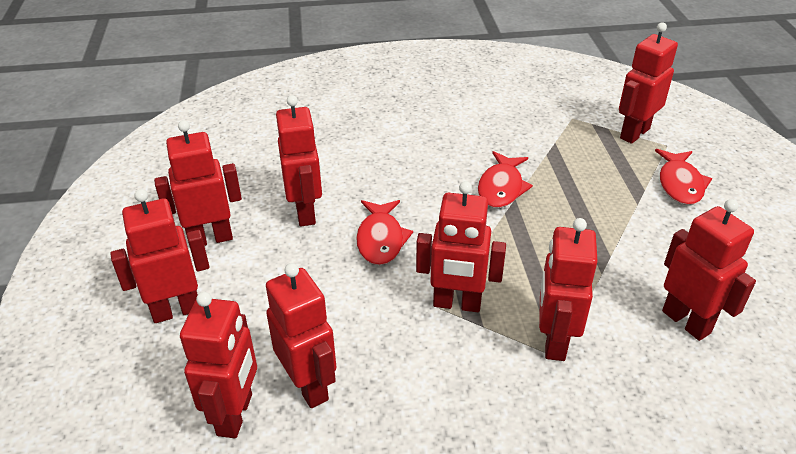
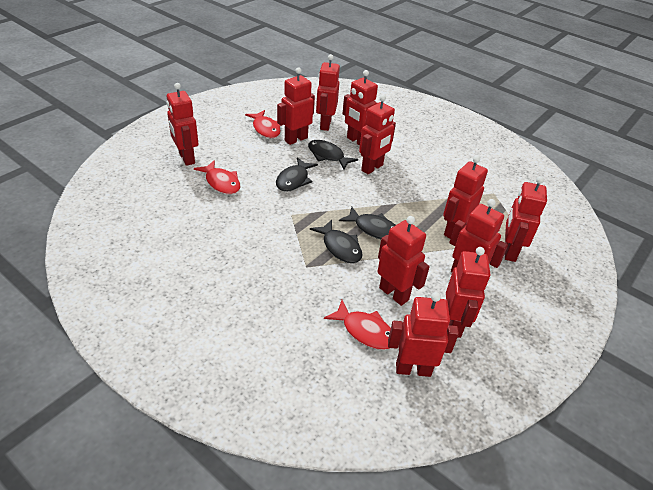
black fish: none = 0 -> [276,157,318,192] [308,140,358,169] [310,220,363,263] [339,207,396,239] = 4
red robot: [110,189,210,323] [154,120,242,247] [180,292,257,438] [266,263,336,408] [276,95,322,226] [416,181,506,312] [539,218,598,361] [619,22,678,144] [662,199,756,341] = 9 -> [167,83,199,166] [277,67,315,145] [316,54,340,131] [343,70,378,146] [359,95,396,174] [377,216,430,306] [388,292,459,377] [443,156,488,239] [446,247,490,338] [449,199,508,272] [505,176,547,262] = 11

